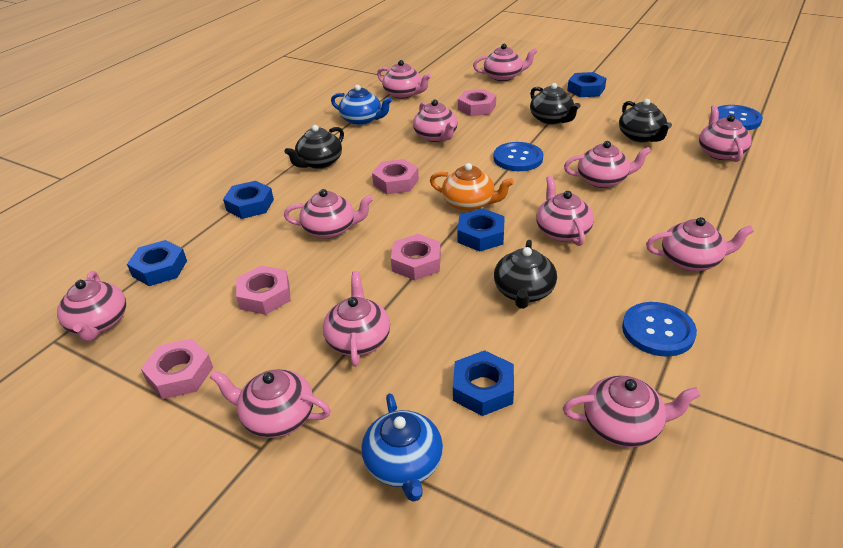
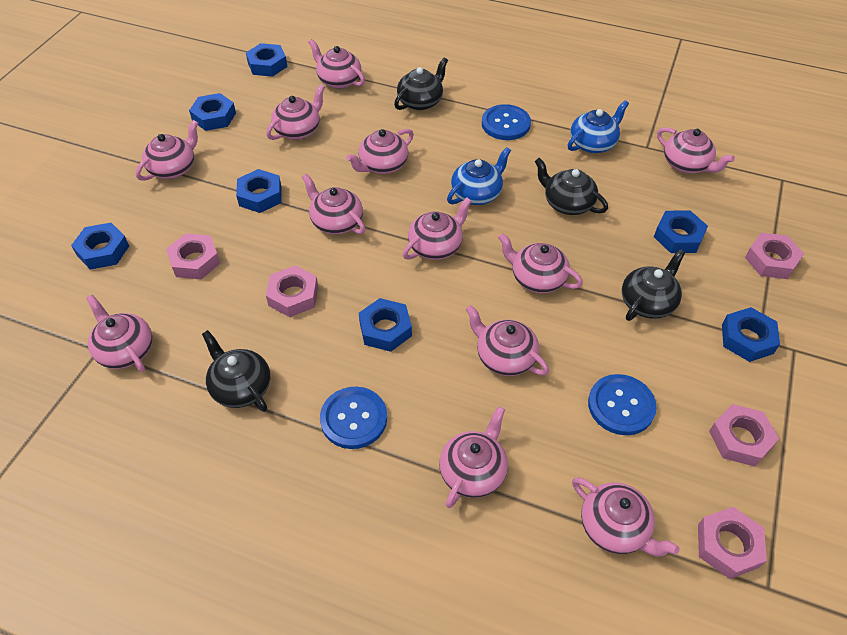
blue nut: [127,240,187,286] [223,181,274,219] [453,350,514,416] [457,208,505,252] [567,72,606,97] = 5 -> [71,223,129,270] [189,93,236,131] [236,169,281,213] [246,43,287,77] [359,298,412,352] [654,210,708,253] [722,307,780,362] = 7
orange teapot: [430,163,514,211] = 1 -> none = 0

